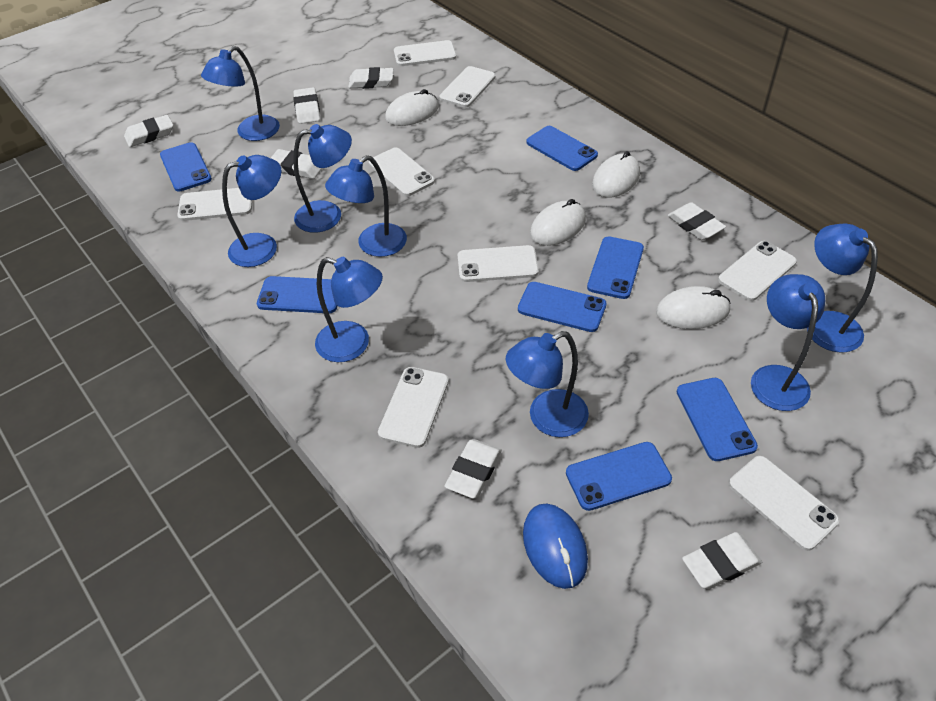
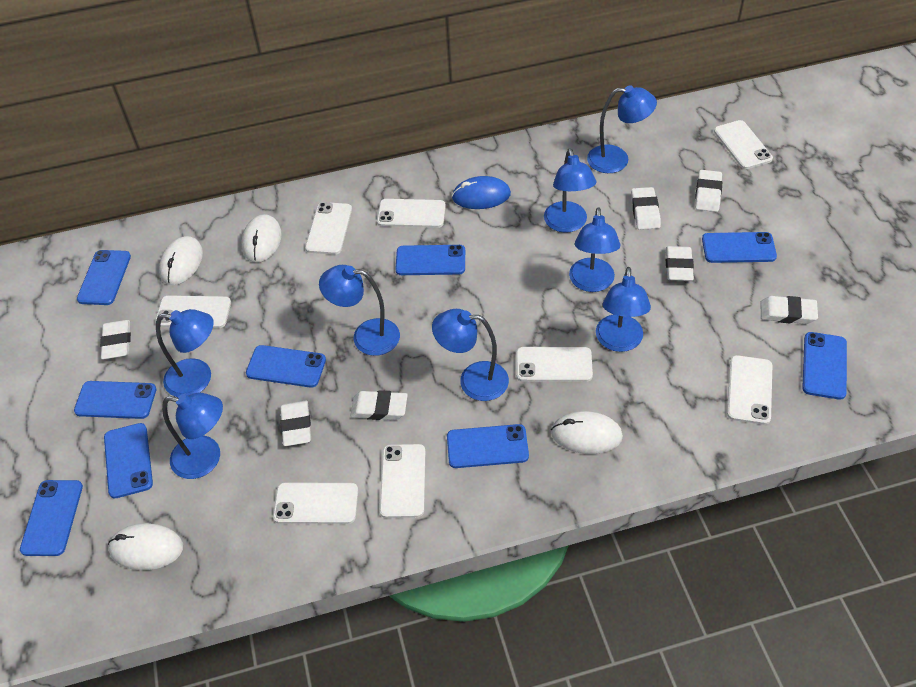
blue phone: [160,142,212,191] [257,276,337,313] [518,282,607,332] [526,126,598,171] [566,442,672,511] [587,236,644,299] [677,378,758,461] = 7 -> [20,480,83,556] [74,381,157,419] [77,250,131,305] [104,423,153,498] [246,345,326,388] [395,245,465,275] [447,424,529,468] [702,232,777,263] [802,332,847,400] = 9

